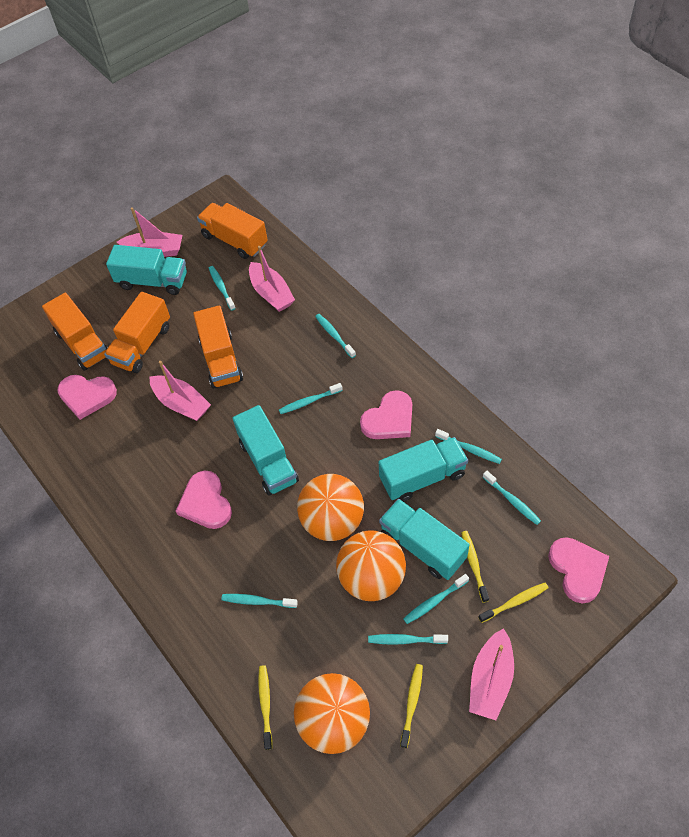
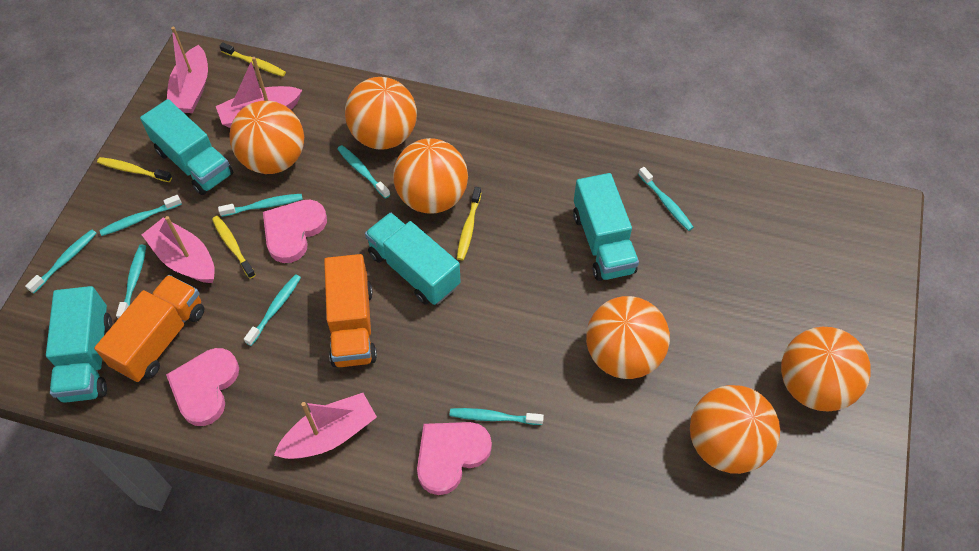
orange ball: [294,673,370,754] [297,474,364,541] [336,530,406,601] = 3 -> [230,101,304,174] [345,77,417,150] [393,138,468,214] [586,296,670,379] [690,385,780,474] [781,327,871,411] = 6
orange truck: [42,293,108,371] [104,292,170,373] [193,305,243,388] [197,203,268,259] = 4 -> [94,275,204,382] [324,254,377,367] = 2
pink heart: [57,375,117,420] [176,471,232,529] [360,390,412,439] [548,537,609,603] = 4 -> [166,348,239,426] [263,200,327,263] [417,422,492,495] = 3

